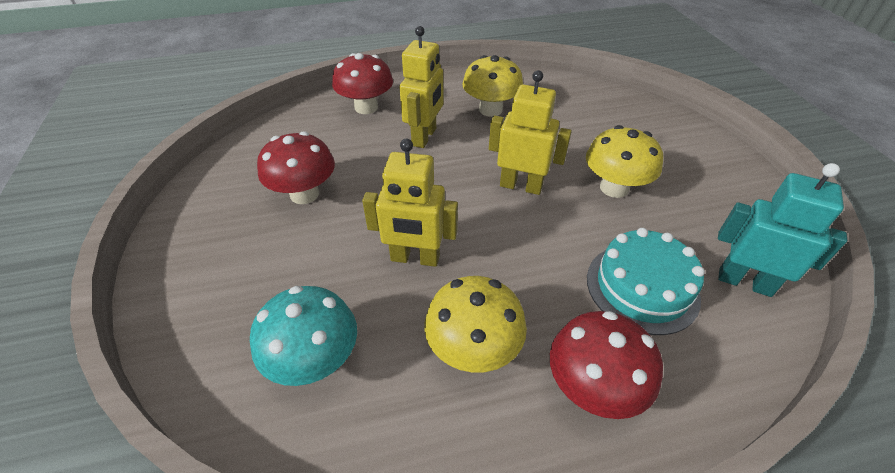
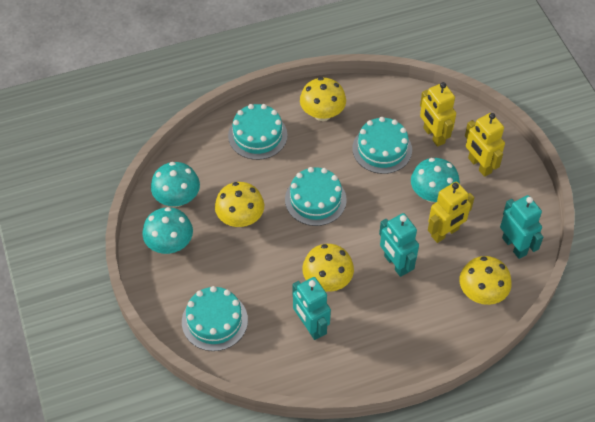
red mushroom: [257,131,335,204] [332,53,393,114] [550,311,663,419] = 3 -> none = 0
turquoise cake: [587,228,705,335] = 1 -> [182,286,248,351] [228,104,287,160] [285,167,347,226] [352,117,412,174] = 4
turquoise mushroom: [250,286,357,386] = 1 -> [142,207,193,254] [151,162,200,207] [411,158,460,203] = 3
turquoise robot: [718,163,847,297] = 1 -> [292,277,331,340] [379,213,419,277] [500,195,543,259] = 3
yellow mushroom: [424,276,527,373] [462,55,523,117] [586,125,663,198] = 3 -> [215,182,264,227] [300,77,346,121] [302,244,354,292] [460,256,512,305] = 4

